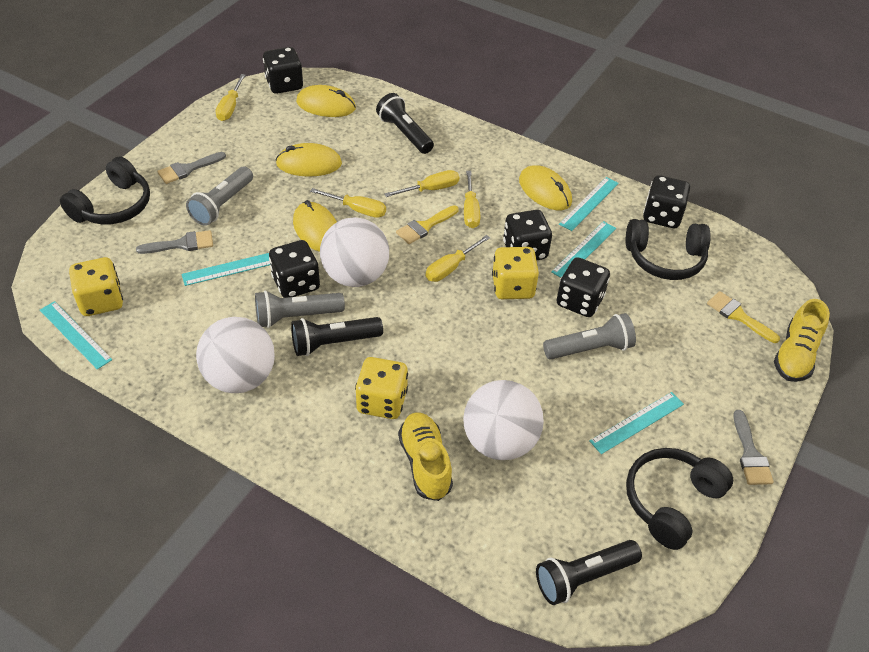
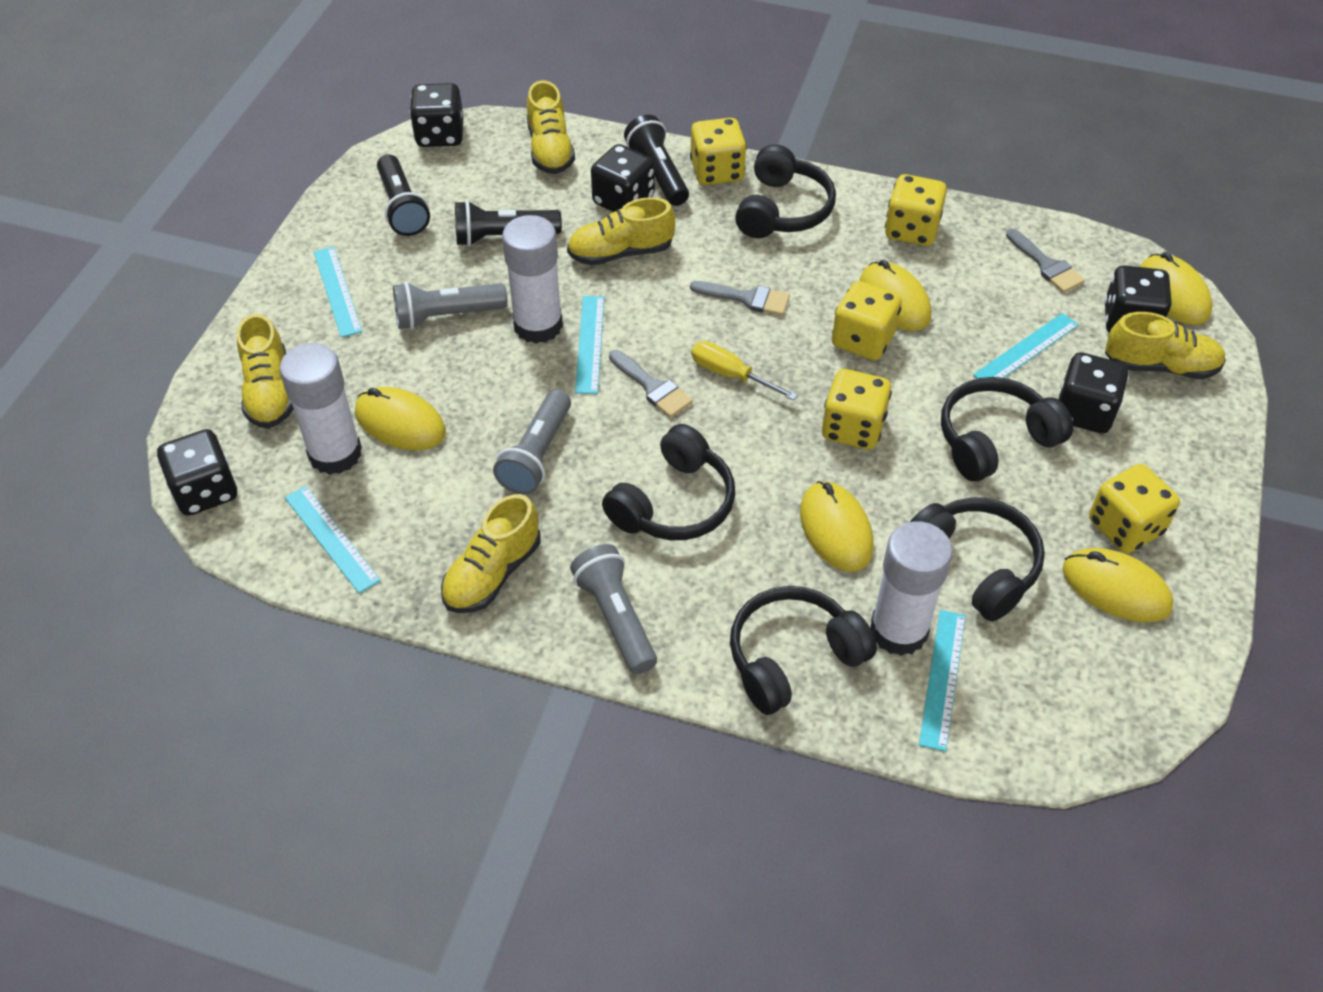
black headphones: [60,156,150,225] [626,219,711,280] [626,448,733,550] = 3 -> [602,424,735,540] [730,586,877,715] [735,144,836,238] [910,497,1045,621] [941,377,1073,482] = 5
white ball: [196,317,275,393] [320,217,389,287] [463,380,544,460] = 3 -> none = 0
white glue stick: none = 0 -> [279,343,362,475] [502,215,563,344] [870,521,953,656] = 3
yellow brush: [396,205,459,244] [707,291,780,343] = 2 -> none = 0
yellow dice: [69,257,123,316] [355,357,408,419] [492,247,539,299] = 3 -> [690,118,747,185] [822,369,892,450] [832,281,902,360] [885,174,947,246] [1089,464,1180,553] = 5
yellow mouse: [276,143,342,177] [293,200,337,252] [296,85,356,117] [519,165,572,210] = 4 -> [355,387,446,450] [800,481,873,572] [860,260,931,331] [1062,548,1174,622] [1140,252,1212,325] = 5
yellow screwdriver: [216,74,246,121] [310,188,386,218] [384,170,459,197] [426,235,490,282] [464,171,480,228] = 5 -> [691,341,798,400] = 1
yellow shoe: [398,412,453,501] [774,299,830,382] = 2 -> [237,314,294,429] [441,494,541,613] [527,81,575,174] [567,197,675,266] [1105,312,1226,379] = 5

